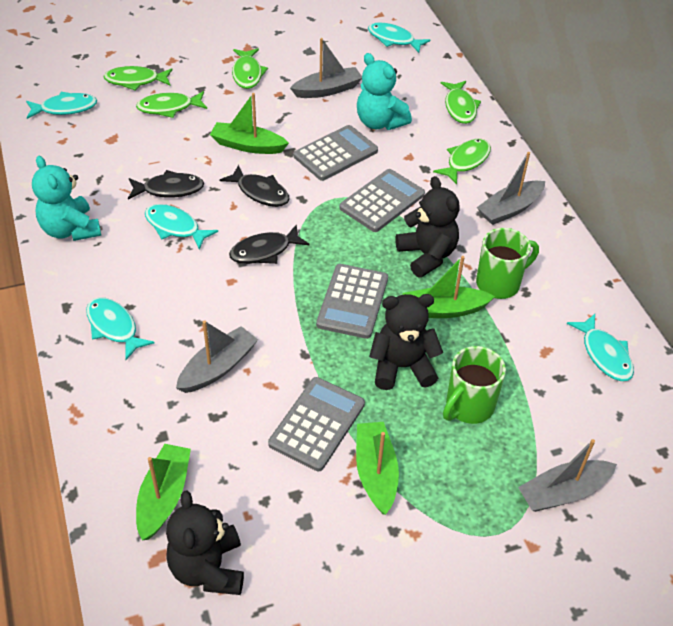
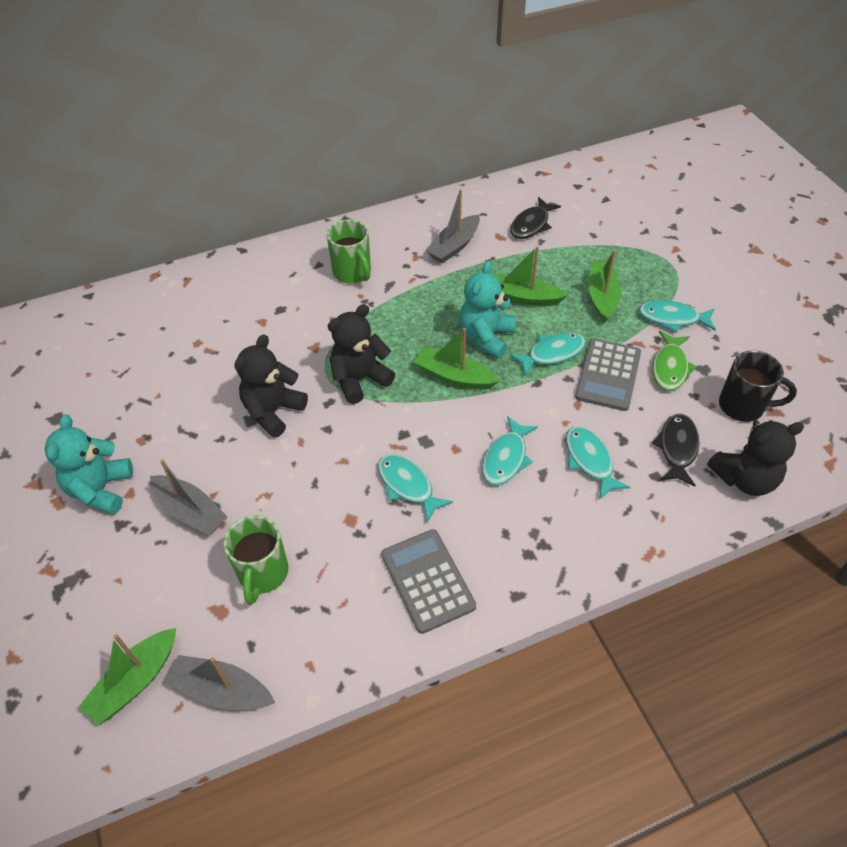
black fish: [128,170,204,200] [220,165,290,207] [229,224,310,264] = 3 -> [510,197,561,239] [652,414,700,486] = 2
black mug: none = 0 -> [719,350,797,422] = 1
green fish: [104,66,173,91] [136,91,207,118] [232,48,268,89] [433,139,491,185] [441,81,481,124] = 5 -> [652,331,697,391] = 1
grey boat: [176,320,258,393] [290,38,362,98] [477,152,545,225] [518,439,617,512] = 4 -> [150,459,227,535] [165,655,275,710] [425,189,480,263] = 3
grey calculator: [268,377,365,471] [294,125,378,181] [316,264,388,339] [340,169,425,232] = 4 -> [381,529,476,634] [575,338,641,411] = 2

